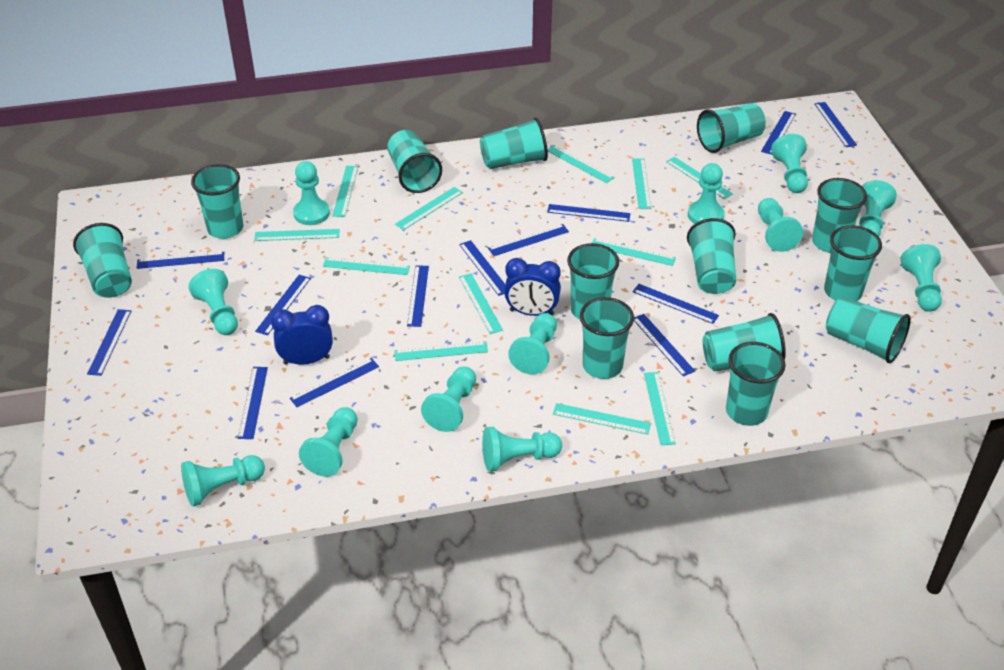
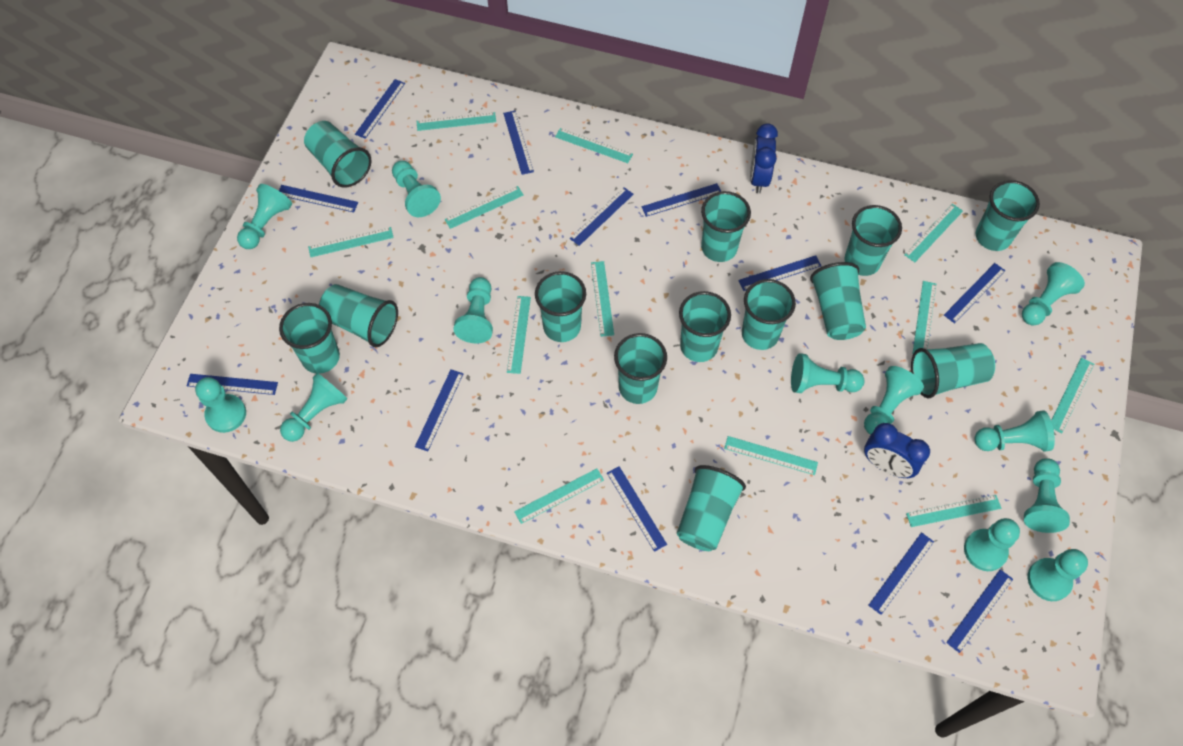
blue ruler: [87,309,131,376] [137,252,224,269] [238,367,268,439] [255,275,311,335] [290,358,379,407] [407,265,429,327] [459,240,505,296] [488,224,569,256] [547,204,631,222] [633,284,719,324] [634,314,695,377] [761,111,796,155] [815,102,857,147] = 13 -> [187,374,278,395] [279,185,358,212] [355,79,405,139] [415,369,463,451] [503,111,534,175] [570,187,634,246] [607,466,667,552] [641,183,722,217] [738,255,821,291] [868,532,934,615] [944,263,1006,324] [946,569,1013,653] = 12

